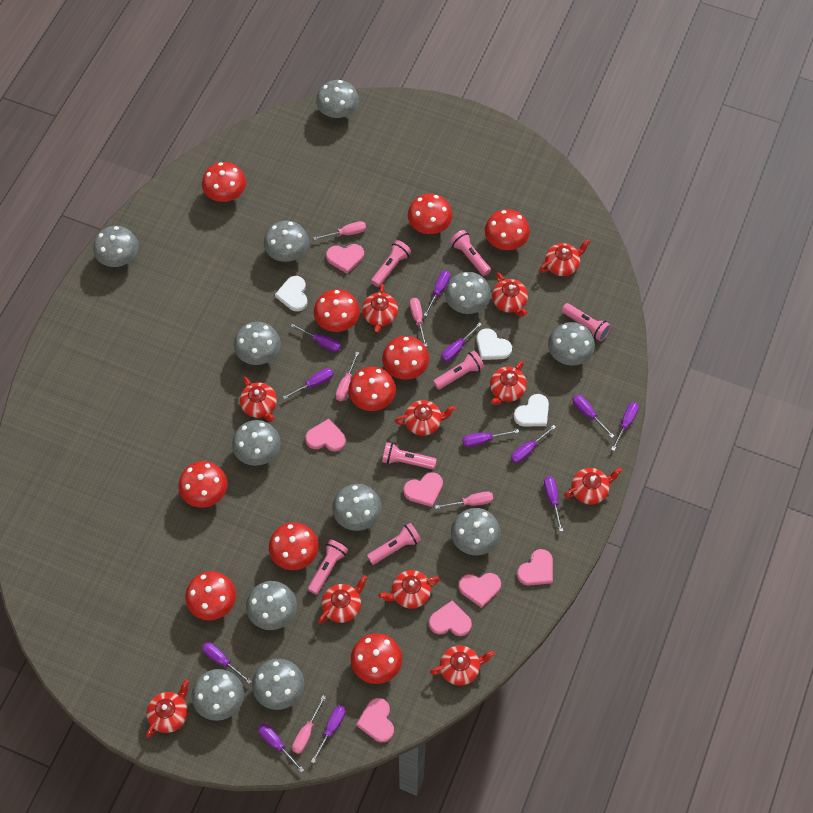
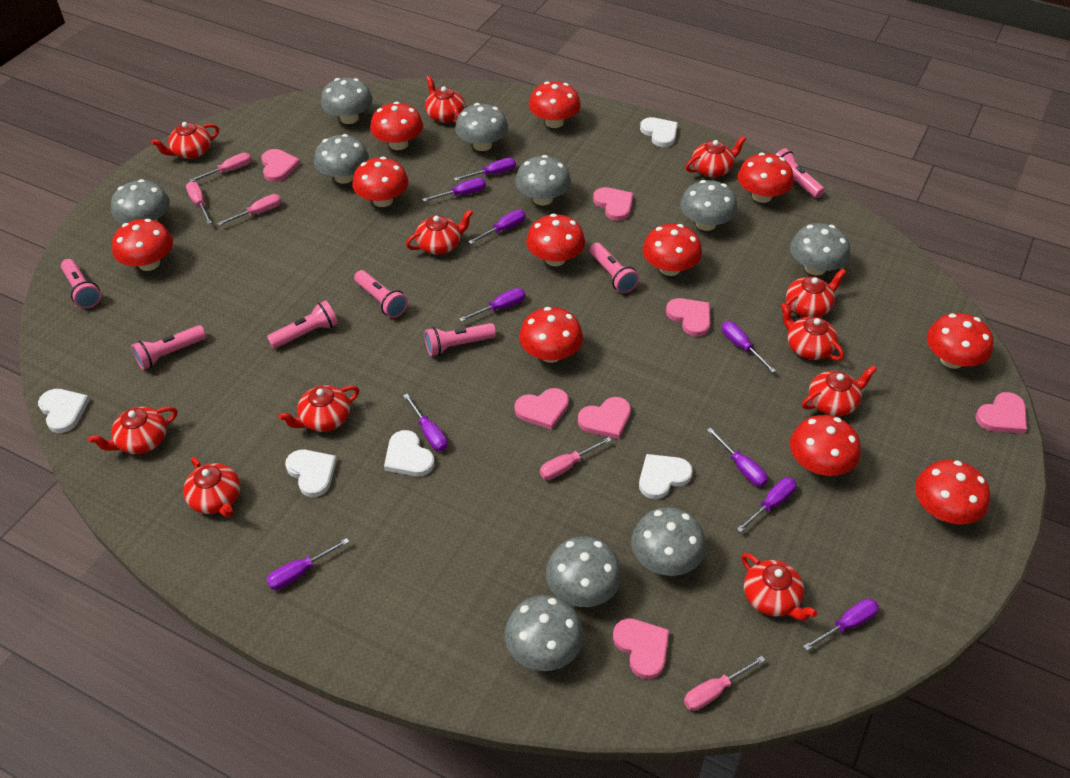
grey mushroom: [93,226,139,267] [192,669,244,721] [232,420,281,466] [234,322,281,365] [246,581,297,630] [252,658,304,710] [264,221,309,262] [316,80,359,118] [332,484,382,531] [445,272,491,314] [451,508,501,555] [548,322,595,366] = 12 -> [111,179,170,224] [314,134,369,184] [321,78,373,124] [455,103,508,151] [505,595,584,671] [515,155,571,206] [546,536,622,607] [631,507,706,576] [680,180,738,231] [790,223,850,275] = 10
purple screwdriver: [202,642,252,684] [258,724,304,773] [283,368,334,400] [290,324,341,352] [311,705,346,763] [424,271,450,316] [441,322,482,362] [462,429,519,447] [511,425,556,463] [544,477,563,532] [573,395,614,438] [611,402,639,451] = 12 -> [267,538,349,590] [403,394,448,451] [422,178,486,202] [454,158,516,181] [459,288,525,322] [468,210,525,244] [707,428,768,486] [722,322,776,373] [737,477,796,532] [803,598,879,651] = 10
red mushroom: [178,461,228,508] [185,571,236,620] [202,162,246,202] [269,522,319,570] [314,289,360,332] [348,367,396,411] [351,633,402,684] [382,336,429,380] [408,194,453,234] [485,209,530,250] = 10 -> [112,219,173,271] [352,157,409,207] [370,101,423,150] [519,307,583,363] [526,214,585,266] [529,81,581,128] [643,224,702,276] [738,153,794,203] [790,415,861,476] [915,460,990,525] [927,313,994,369] = 11
white heart: [275,276,308,311] [477,328,512,360] [514,394,549,426] = 3 -> [38,389,90,433] [285,450,337,497] [384,430,435,476] [639,454,693,499] [640,117,678,147] = 5

